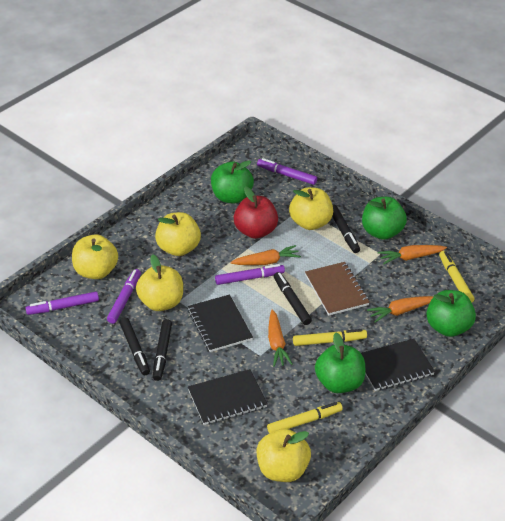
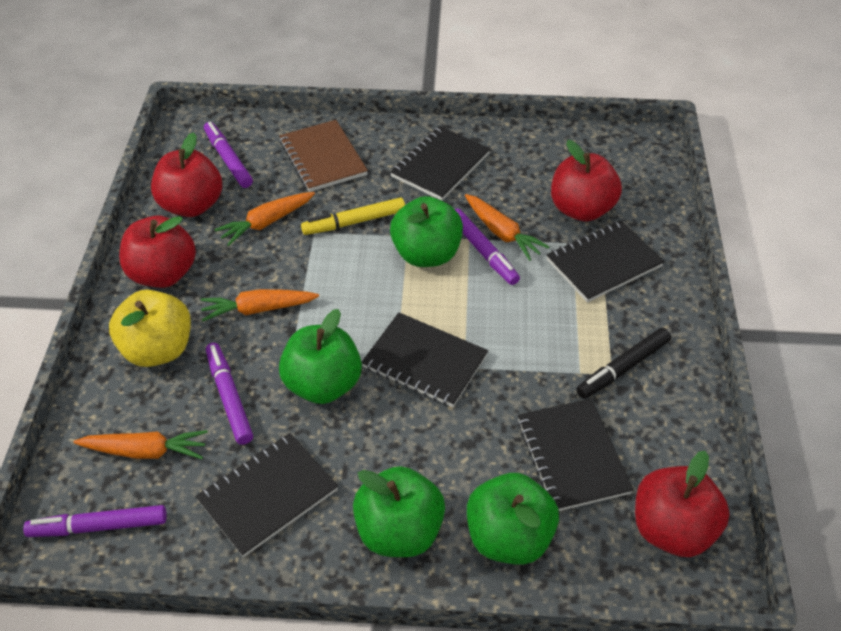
black marker: [119,317,150,375] [153,319,172,381] [274,272,312,325] [332,204,360,253] = 4 -> [576,327,671,399] = 1
black notebook: [188,295,253,352] [188,369,267,425] [361,339,435,391] = 3 -> [195,433,338,557] [362,312,488,407] [390,126,490,201] [517,399,633,511] [546,220,664,303] = 5
red apple: [234,186,278,239] = 1 -> [119,216,196,288] [151,132,222,217] [551,140,622,222] [635,451,730,557] = 4
yellow apple: [72,234,118,279] [136,255,183,311] [155,212,201,256] [256,429,311,482] [289,187,333,230] = 5 -> [109,290,191,367] = 1
yellow marker: [267,402,343,433] [293,329,367,346] [439,251,474,303] = 3 -> [301,197,405,235] = 1

